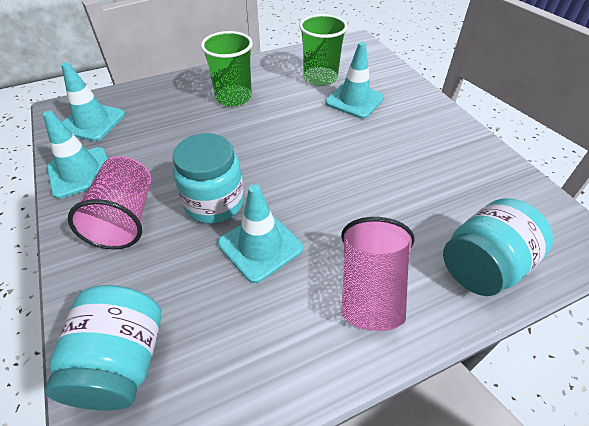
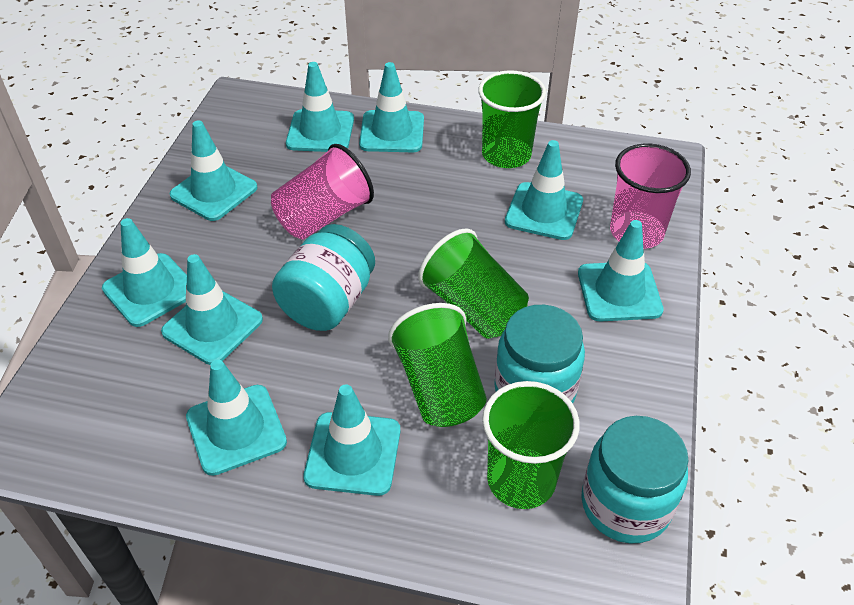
green cup: [201,31,253,106] [299,14,348,86] = 2 -> [388,303,487,427] [418,228,529,339] [478,70,546,168] [482,381,580,509] = 4
turquoise traffic cone: [43,111,108,199] [61,62,125,141] [218,184,303,283] [325,42,384,119] = 4 -> [102,218,187,327] [161,254,263,365] [169,120,257,221] [186,360,287,476] [286,62,354,152] [304,384,400,496] [359,62,424,152] [505,140,583,240] [578,220,664,321] = 9

